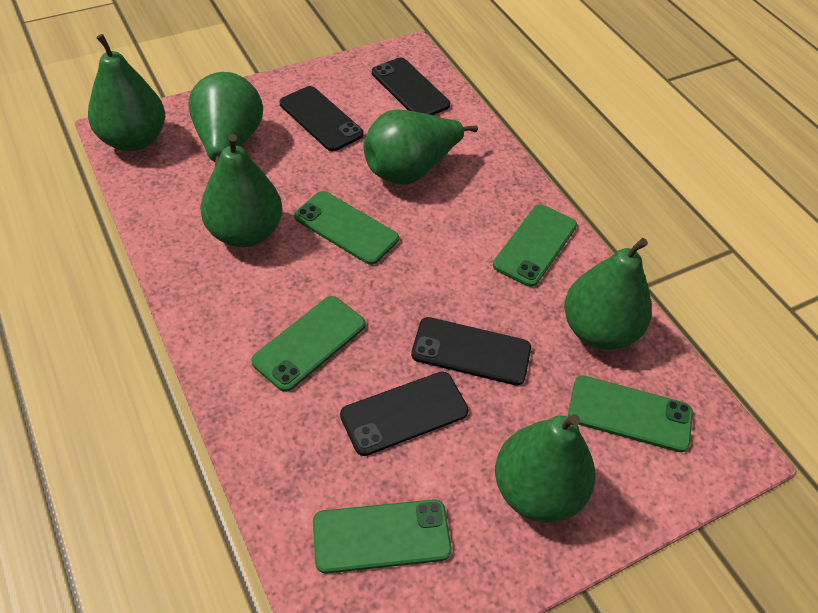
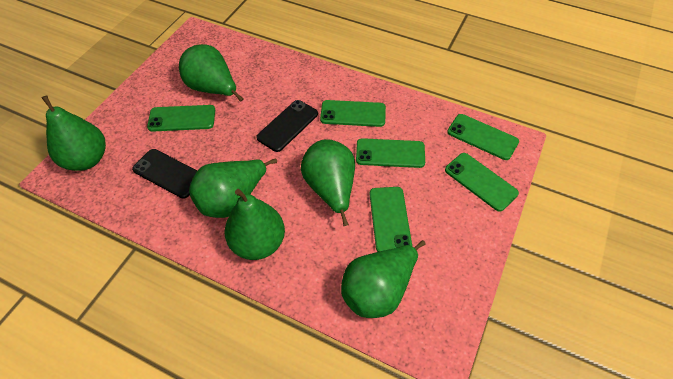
black phone: [280,86,364,151] [340,372,469,456] [372,58,450,115] [411,317,531,385] = 4 -> [132,149,197,199] [256,100,318,152] = 2
green phone: [251,296,365,392] [294,191,399,265] [313,499,452,574] [493,204,577,287] [568,375,693,452] = 5 -> [147,105,215,132] [320,100,386,127] [356,138,425,168] [369,187,412,252] [445,153,519,212] [447,114,519,160] = 6

